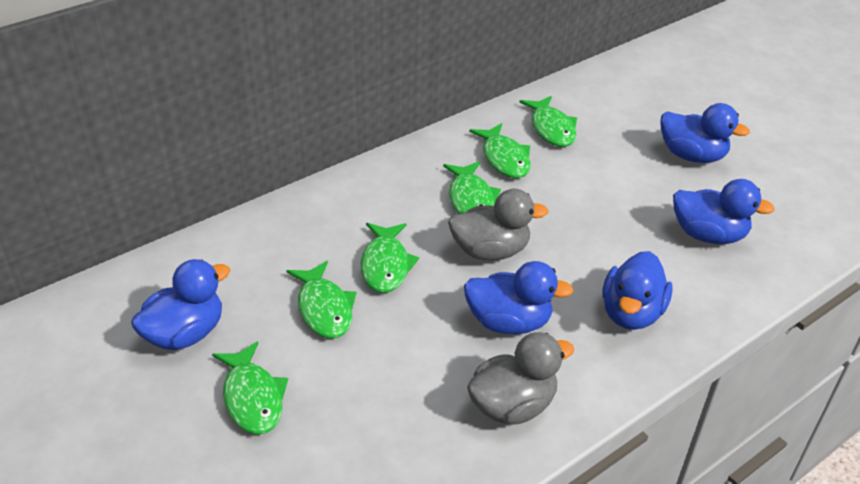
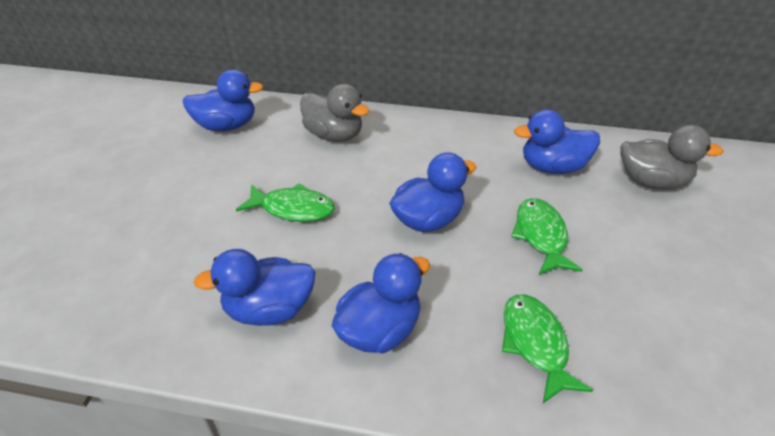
green fish: [212,341,288,434] [286,261,356,338] [361,223,419,293] [443,162,501,214] [469,123,531,178] [520,96,577,147] = 6 -> [236,183,335,222] [502,295,593,403] [511,198,583,275] = 3

